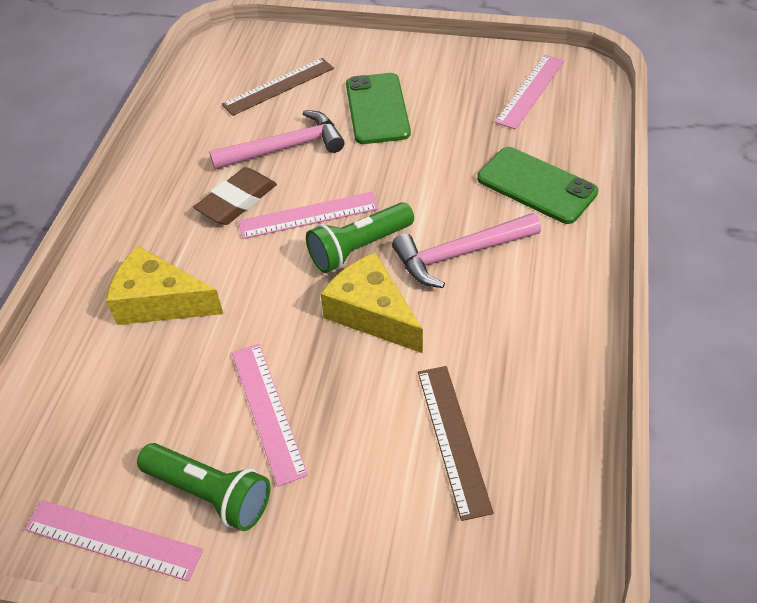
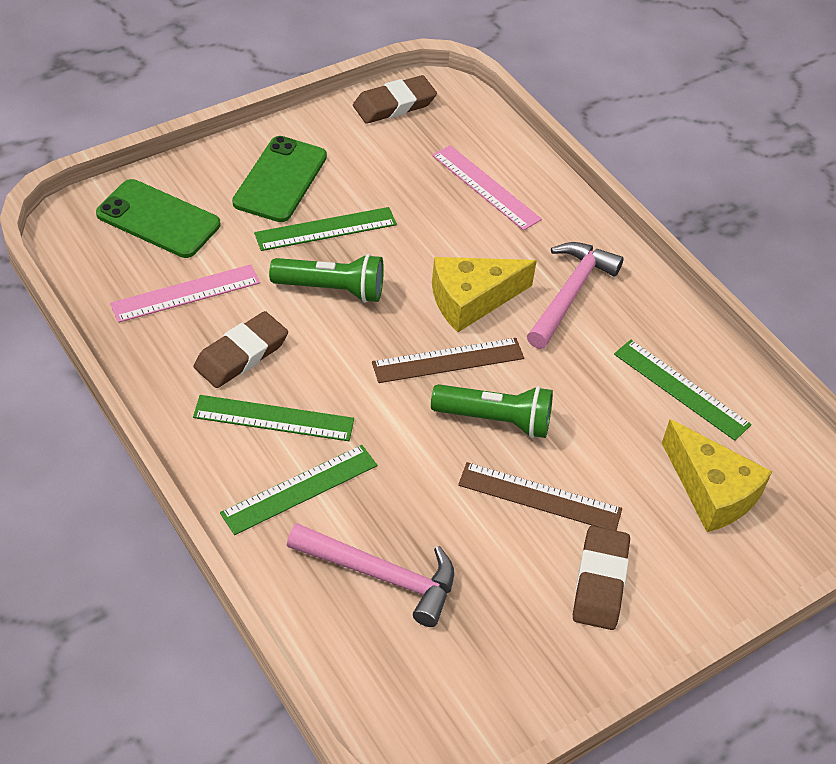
brown eraser: [194,167,277,225] = 1 -> [194,311,288,388] [353,75,437,124] [573,526,630,630] = 3
green ruler: none = 0 -> [193,395,354,441] [220,445,377,535] [254,207,397,251] [614,340,752,441] = 4
pink ruler: [24,500,203,582] [232,344,308,487] [238,192,379,239] [495,55,565,130] = 4 -> [110,264,260,323] [432,145,542,231] = 2

